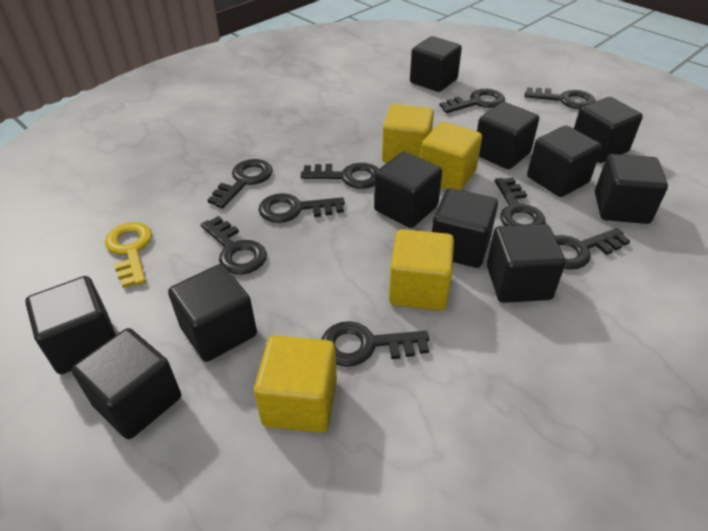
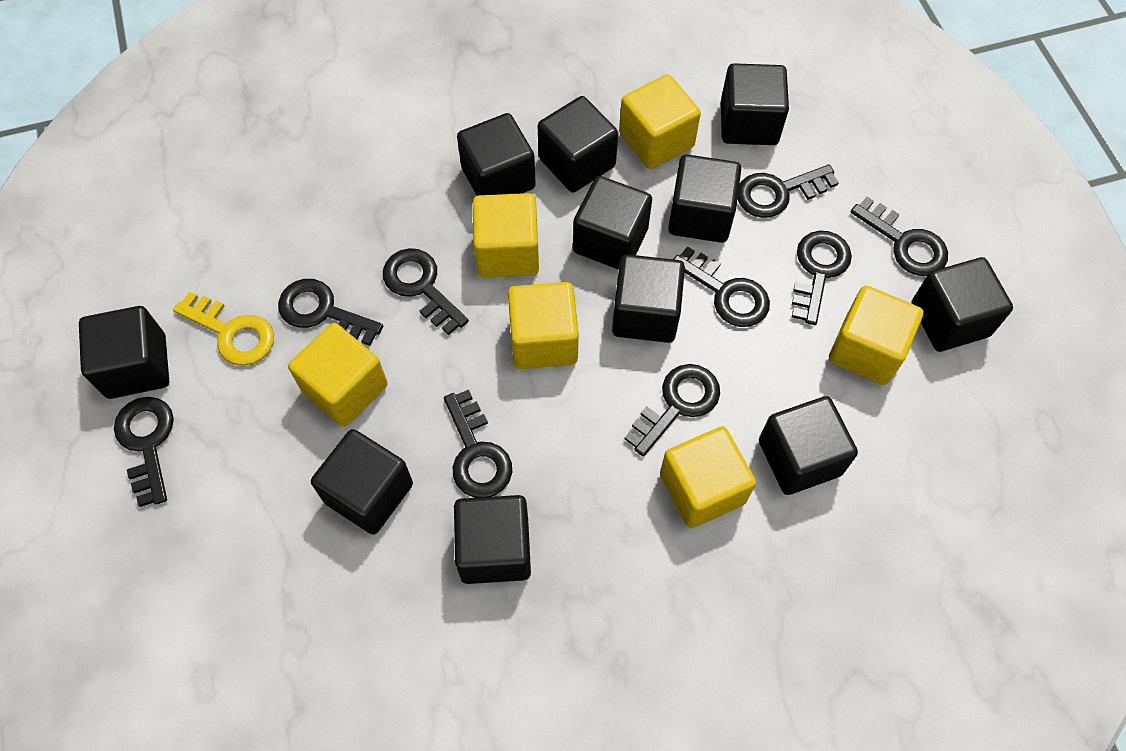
yellow cube: [254,335,337,433] [382,104,434,163] [389,229,454,311] [420,122,482,190] = 4 -> [288,323,388,427] [473,193,539,278] [508,282,579,369] [619,74,701,169] [660,426,756,528] [829,286,923,385] = 6

